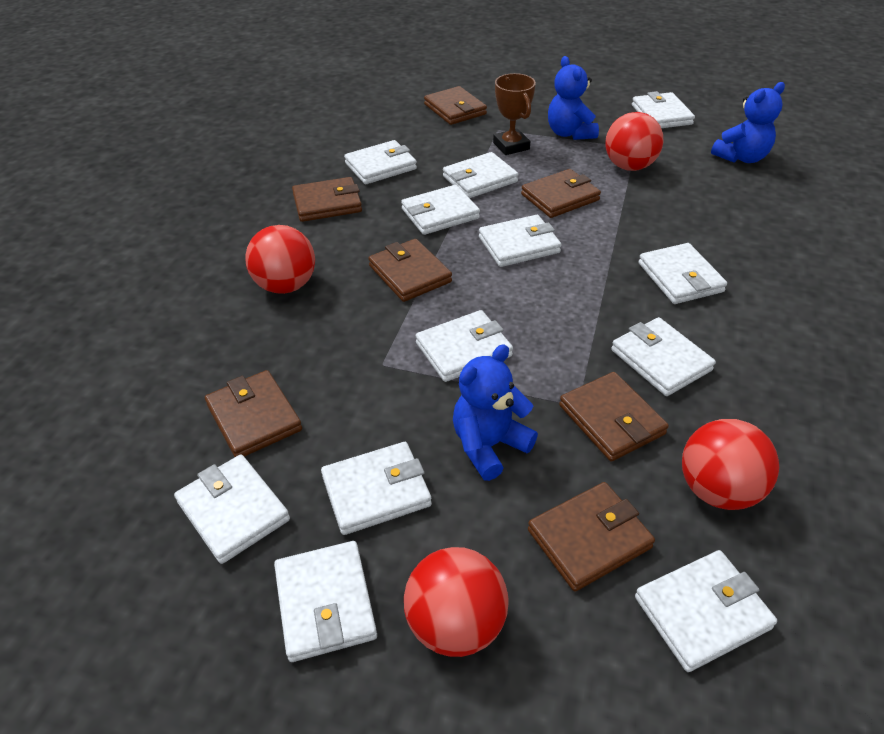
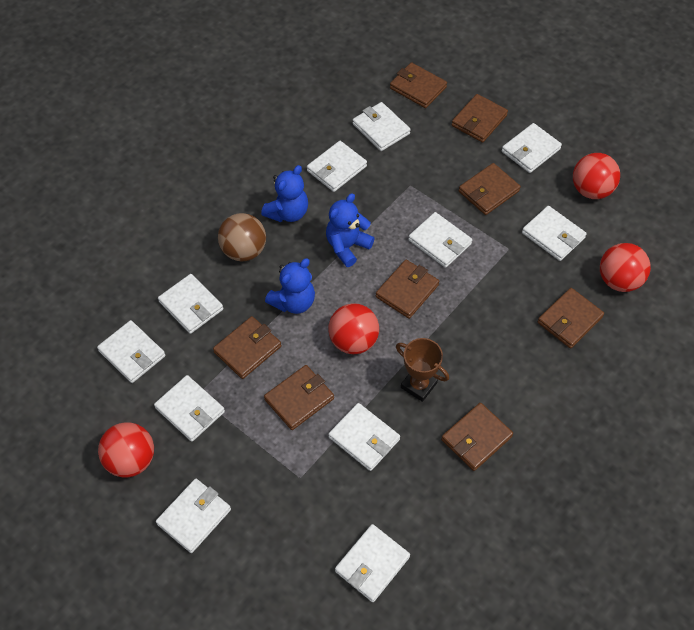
brown ball: none = 0 -> [218,213,266,261] = 1
brown wallet: [205,370,302,457] [292,177,362,222] [368,239,452,302] [424,86,487,125] [521,169,601,218] [528,482,655,592] [559,372,669,462] = 7 -> [213,316,281,379] [264,365,334,430] [376,260,439,319] [390,62,447,108] [441,403,513,471] [451,94,508,143] [459,163,521,215] [537,288,604,348] = 8
white wallet: [174,454,290,564] [274,541,377,662] [321,442,432,535] [344,140,417,184] [401,185,480,235] [415,310,513,382] [443,152,518,198] [479,215,561,267] [611,317,716,396] [632,91,695,128] [635,550,777,672] [638,243,727,304] = 12 -> [97,320,165,383] [154,375,225,442] [156,479,231,553] [158,274,223,334] [307,141,367,192] [328,403,400,471] [335,524,410,602] [353,102,411,151] [408,212,472,268] [502,123,562,173] [522,206,587,261] = 11

